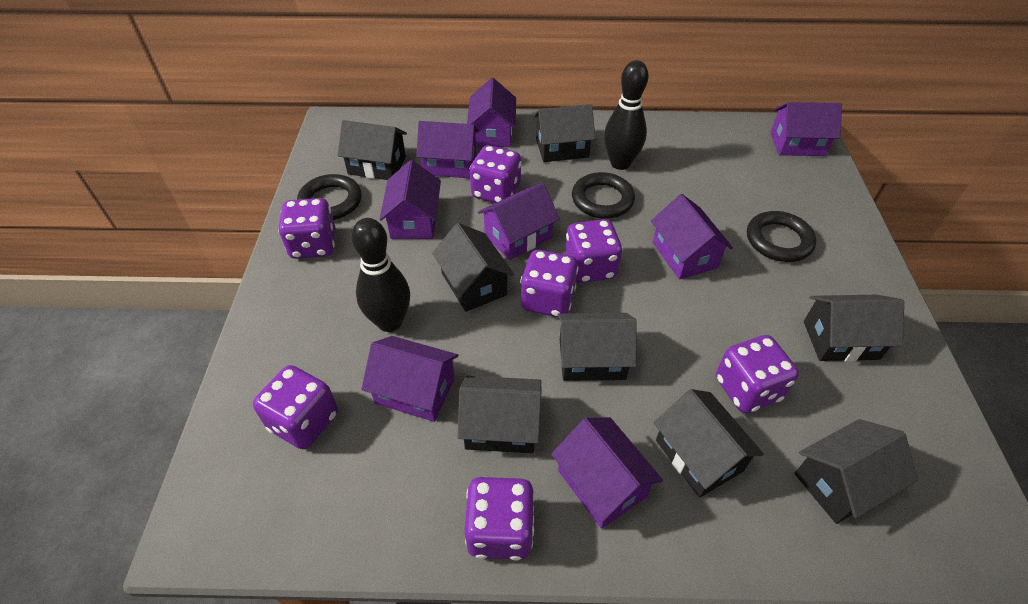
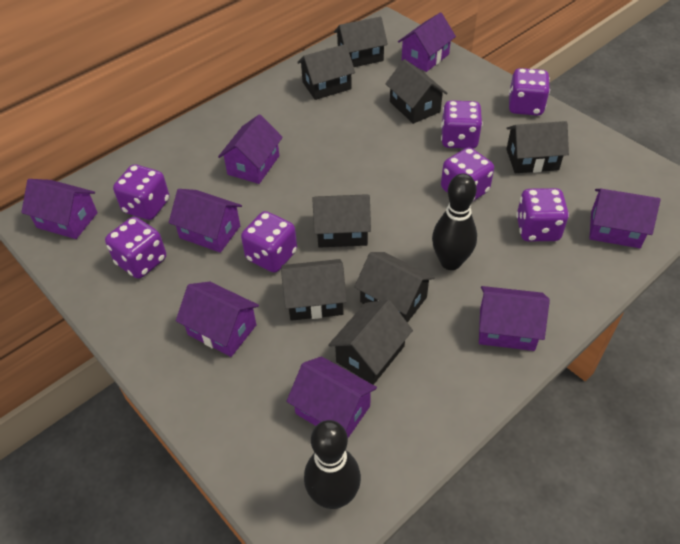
black ring: [297,174,362,220] [572,172,635,219] [747,211,816,262] = 3 -> none = 0

